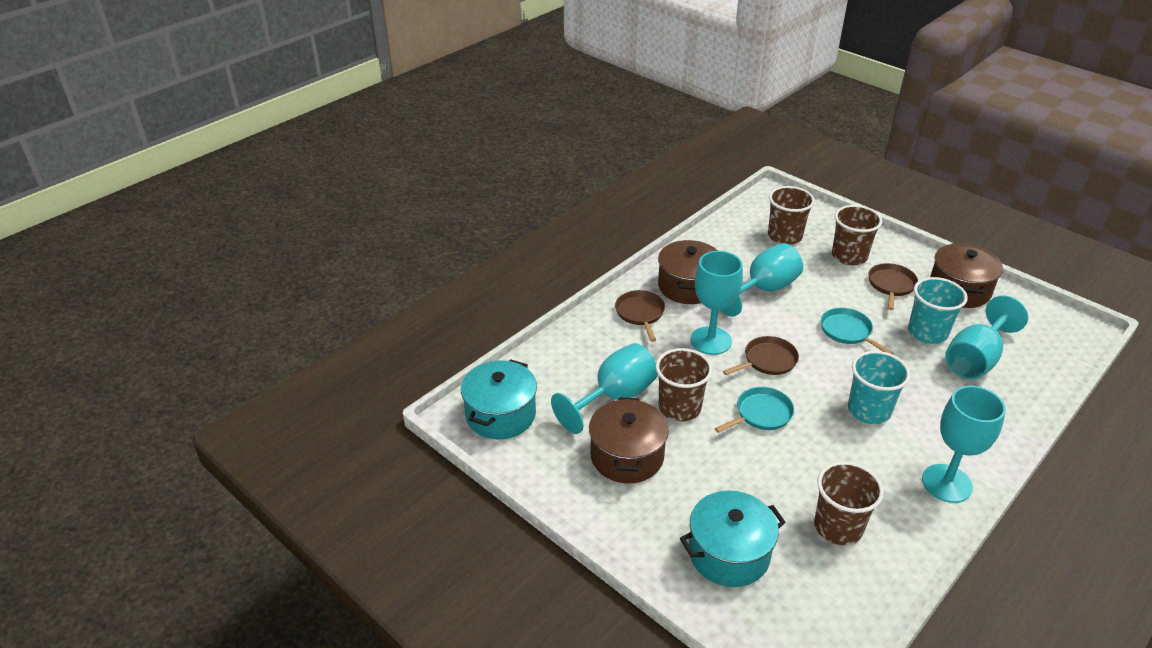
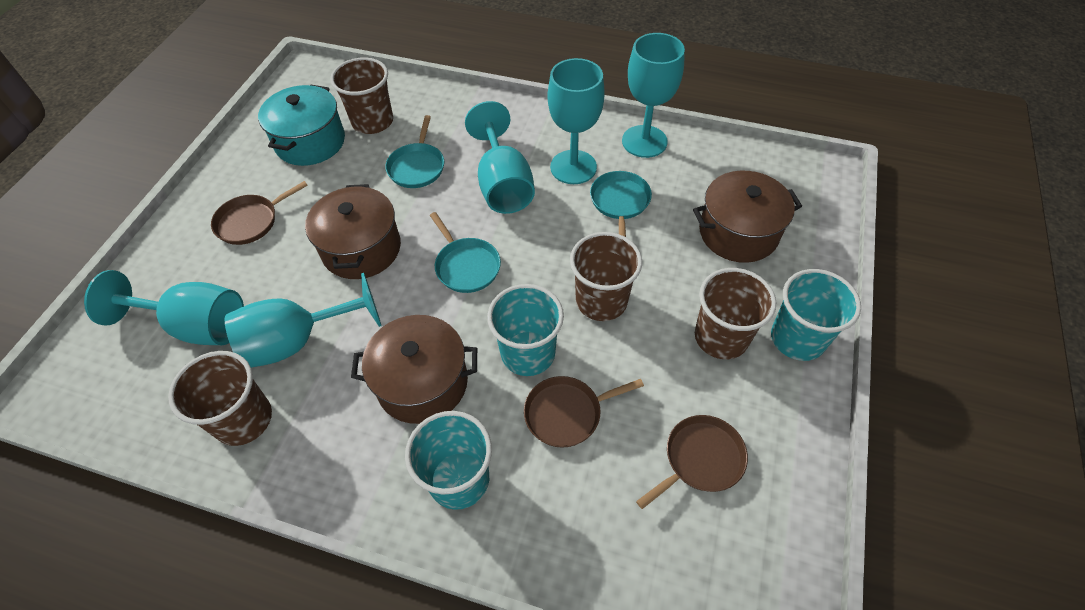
turquoise cup: [848,351,910,424] [908,277,968,344] = 2 -> [405,411,492,510] [487,284,564,376] [771,269,861,361] = 3
turquoise pan: [715,387,794,433] [821,308,893,354] = 2 -> [385,115,444,188] [430,212,501,293] [590,171,652,237] = 3
turquoise pot: [461,359,537,440] [680,491,786,587] = 2 -> [258,85,345,166] = 1

